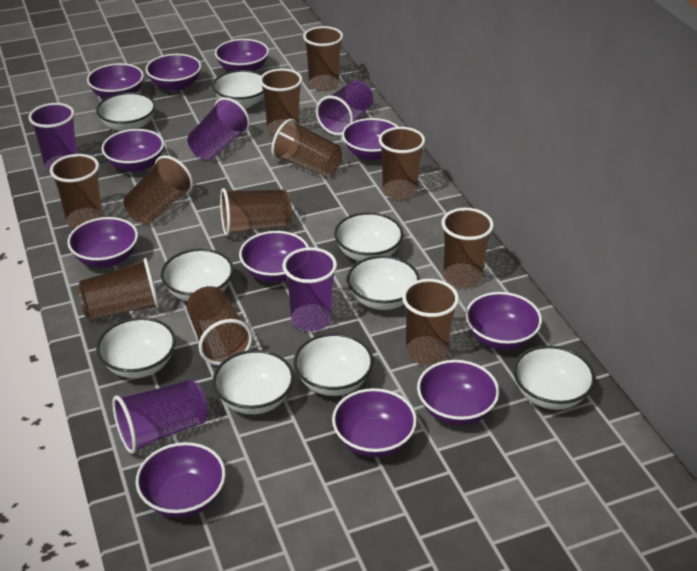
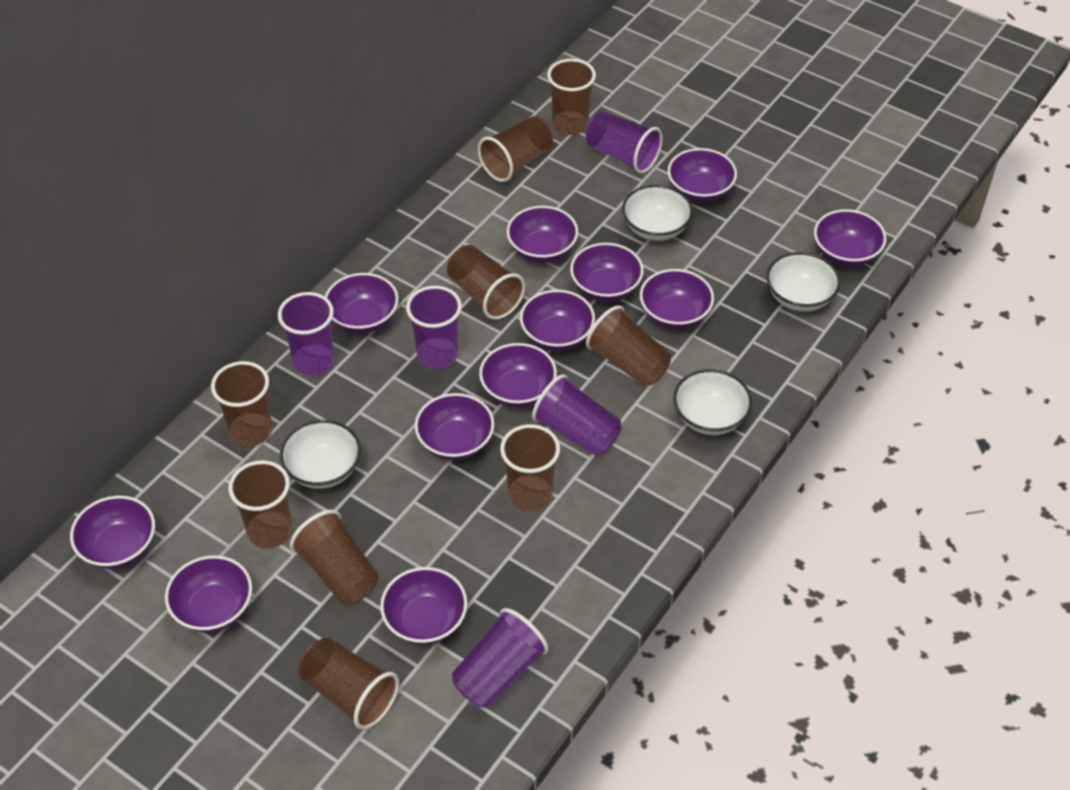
brown cup: [50,154,103,228] [77,258,160,320] [123,155,193,224] [187,286,253,365] [220,188,292,236] [259,68,303,135] [271,119,342,177] [303,26,343,91] [379,127,425,200] [402,279,459,365] [441,208,494,288] = 11 -> [211,361,273,447] [228,460,292,548] [290,510,379,604] [299,638,399,730] [447,245,525,320] [478,116,553,182] [500,424,560,511] [547,59,596,135] [586,306,671,387] = 9
purple bowl: [67,217,138,268] [87,63,144,99] [101,129,164,172] [136,442,226,518] [146,54,201,91] [215,39,269,71] [239,231,309,283] [332,388,417,457] [342,118,399,161] [417,360,499,425] [465,292,542,350] = 11 -> [70,496,155,569] [165,555,252,632] [325,273,399,333] [380,567,467,645] [415,393,494,461] [479,343,557,408] [507,206,578,263] [520,290,595,351] [570,243,644,302] [640,269,714,329] [668,148,737,202] [814,209,886,267] = 12
white bowl: [96,92,156,131] [96,317,176,378] [161,249,234,301] [212,70,264,108] [213,350,294,414] [294,333,373,396] [334,212,403,261] [347,256,420,310] [513,346,595,410] = 9 -> [280,420,361,489] [622,185,693,241] [673,369,752,435] [766,252,841,312] = 4

